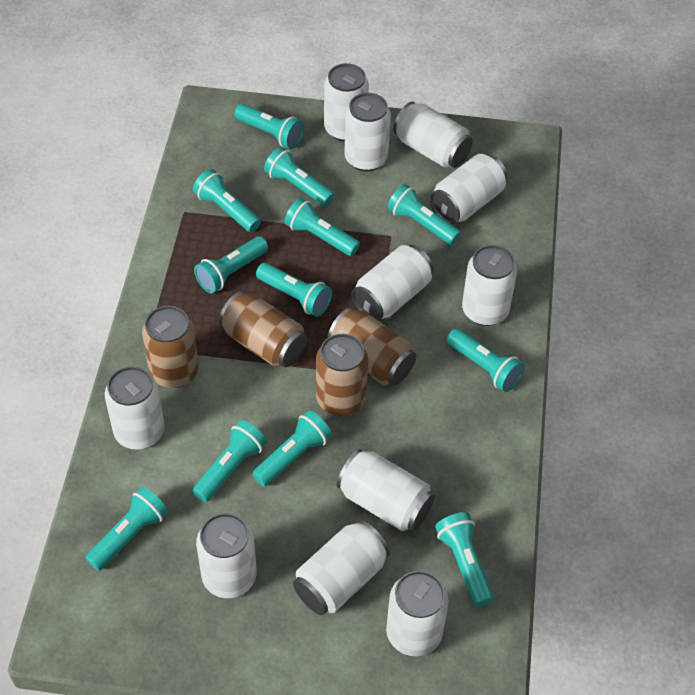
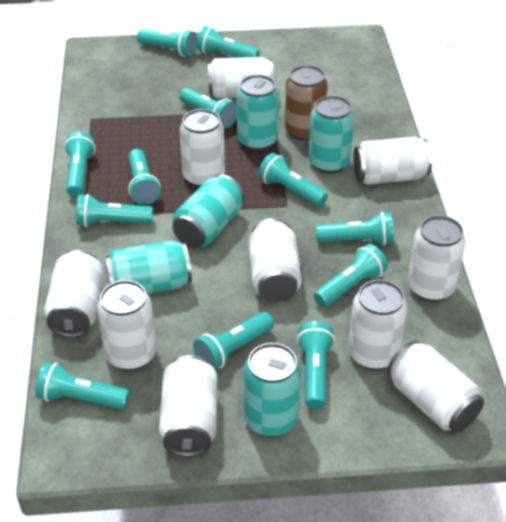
brown can: [142,306,199,388] [219,291,307,367] [316,334,368,416] [327,308,416,386] = 4 -> [285,65,328,141] = 1
turquoise can: none = 0 -> [105,240,192,294] [172,174,244,248] [237,75,279,151] [243,343,301,437] [309,96,354,174] = 5
white can: [105,366,165,449] [196,513,257,598] [293,520,390,615] [324,63,369,142] [337,449,435,531] [344,93,391,171] [351,245,433,321] [386,571,448,656] [393,102,473,168] [430,154,507,224] [462,245,517,326] = 11 -> [44,250,104,337] [97,280,156,370] [159,355,217,457] [180,109,225,187] [208,57,274,98] [249,218,302,302] [348,280,407,370] [353,137,432,185] [387,341,484,432] [408,215,466,302] = 10

